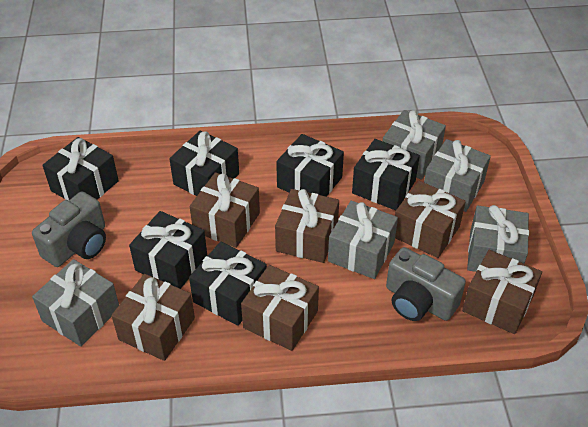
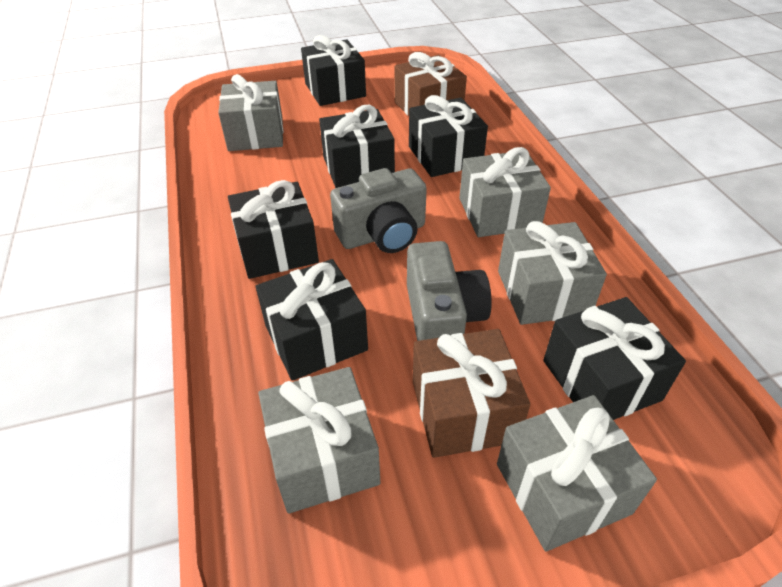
brown gift: [111,274,195,361] [190,172,260,248] [241,265,319,351] [275,189,339,263] [395,181,466,258] [462,250,542,334] = 6 -> [394,52,467,116] [413,329,530,458] = 2

